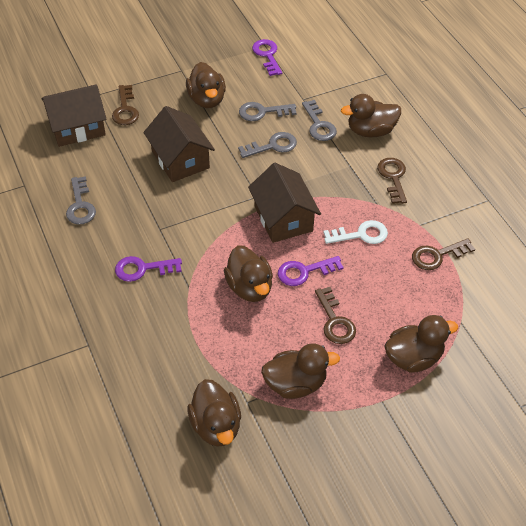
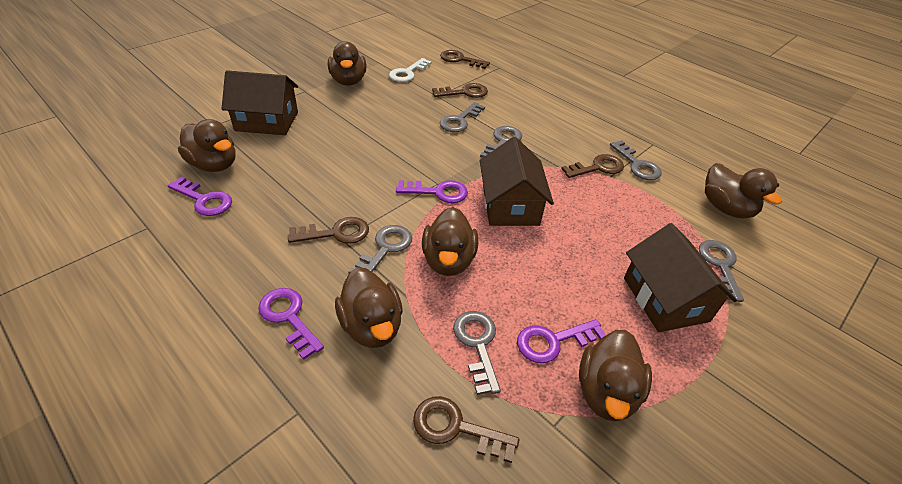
brown key: [112,85,139,125] [315,287,356,344] [377,158,407,204] [412,238,475,270] = 4 -> [288,217,369,244] [413,396,520,463] [432,83,488,98] [440,50,490,69] [561,154,624,178] = 5
grey key: [66,176,96,225] [238,132,297,158] [239,102,296,121] [302,100,337,141] = 4 -> [348,225,412,273] [440,102,485,132] [453,311,501,395] [480,126,522,158] [610,140,662,180] [699,240,744,302] = 6
purple key: [115,256,182,282] [252,39,282,76] [278,256,344,286] = 3 -> [167,177,232,216] [258,288,324,360] [396,180,468,203] [517,319,606,363] = 4

